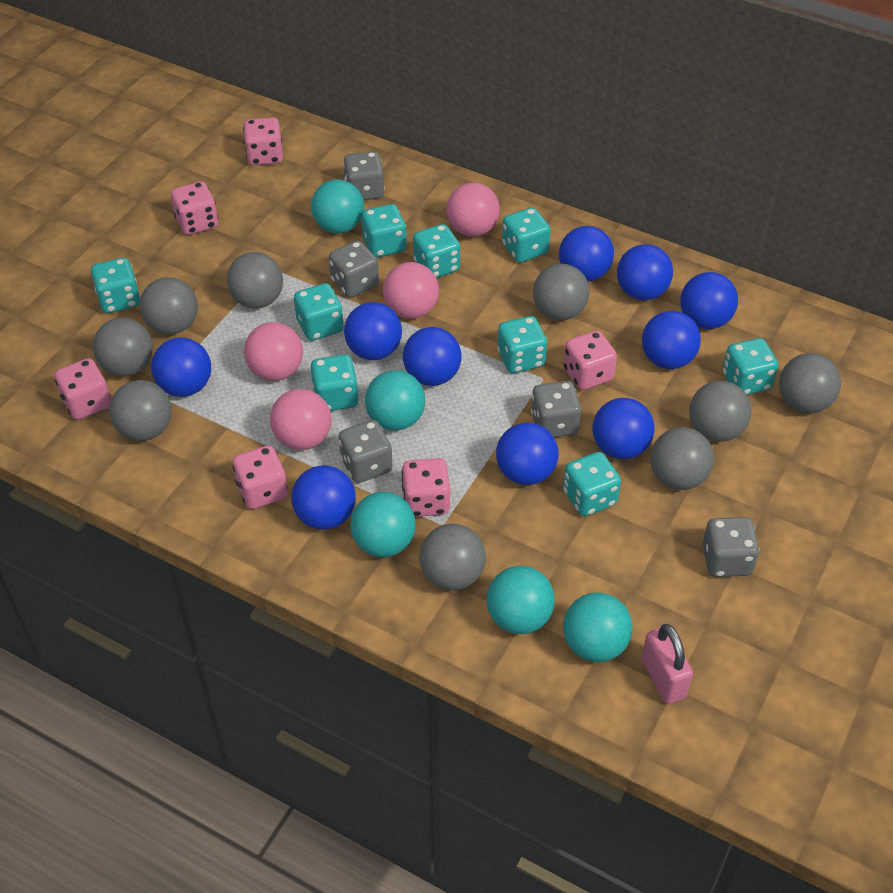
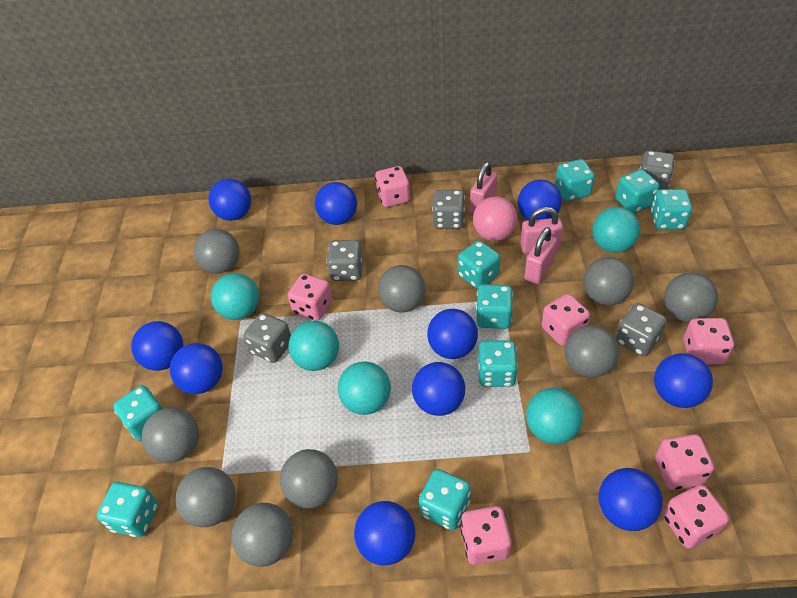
pink ball: [244,322,303,381] [270,389,331,450] [383,262,439,319] [446,183,500,237] = 4 -> [473,196,518,241] = 1
pink dice: [55,358,111,420] [171,182,218,235] [232,446,288,509] [243,117,283,166] [401,458,450,517] [563,331,617,390] = 6 -> [288,274,332,321] [375,166,410,207] [461,506,512,565] [542,294,590,346] [655,434,714,490] [663,485,729,549] [683,318,734,365] = 7
pink padlock: [641,624,693,704] = 1 -> [470,162,497,214] [520,207,563,254] [524,227,557,284] = 3

